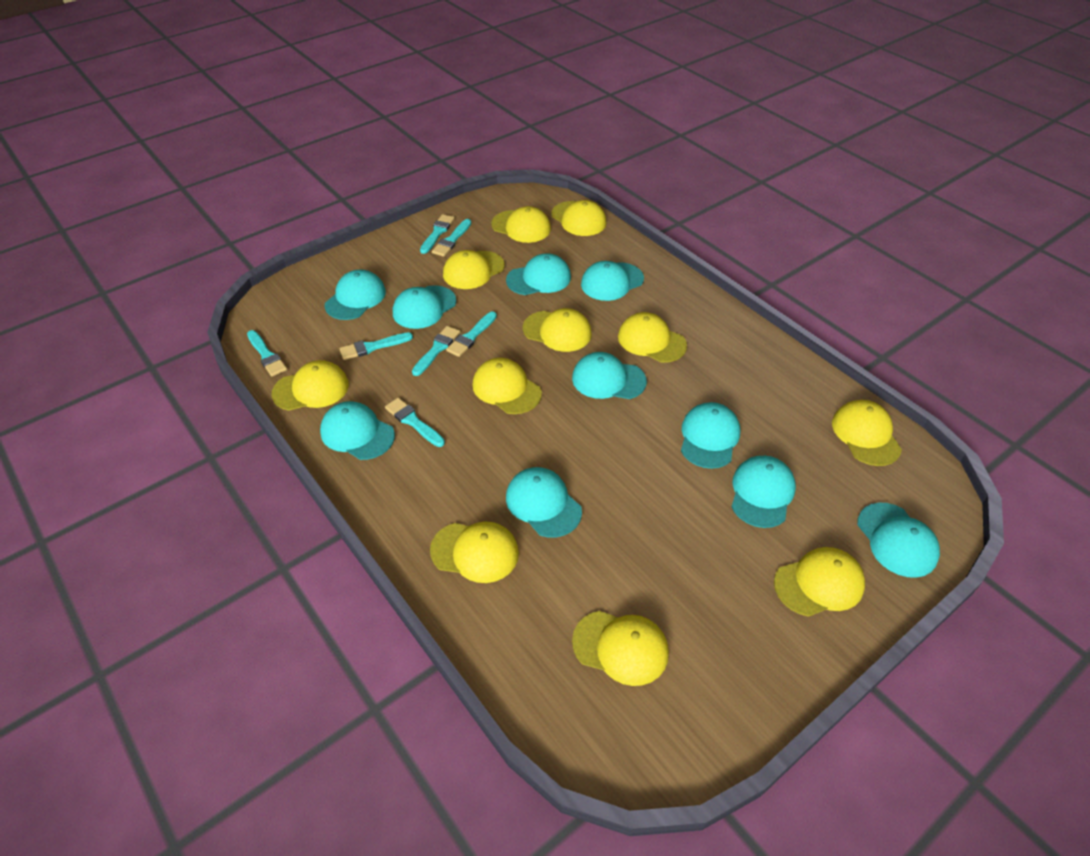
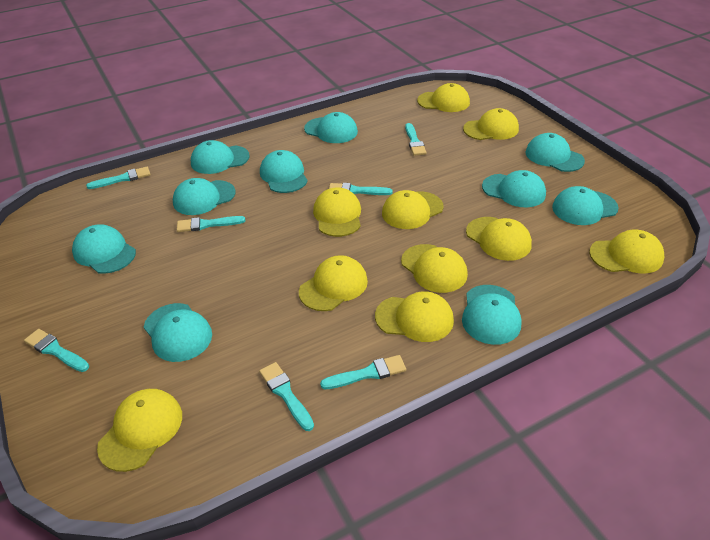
yellow cap: [272,360,349,411] [430,522,519,583] [443,250,505,289] [473,358,542,414] [491,206,551,243] [523,308,592,352] [551,200,607,236] [572,611,669,686] [618,312,687,363] [774,547,865,617] [832,400,902,466] = 11 -> [97,389,182,472] [299,255,368,311] [313,188,361,237] [375,291,454,342] [382,190,444,229] [401,244,468,293] [417,83,470,112] [463,108,519,140] [466,217,532,261] [589,230,664,273] = 10

